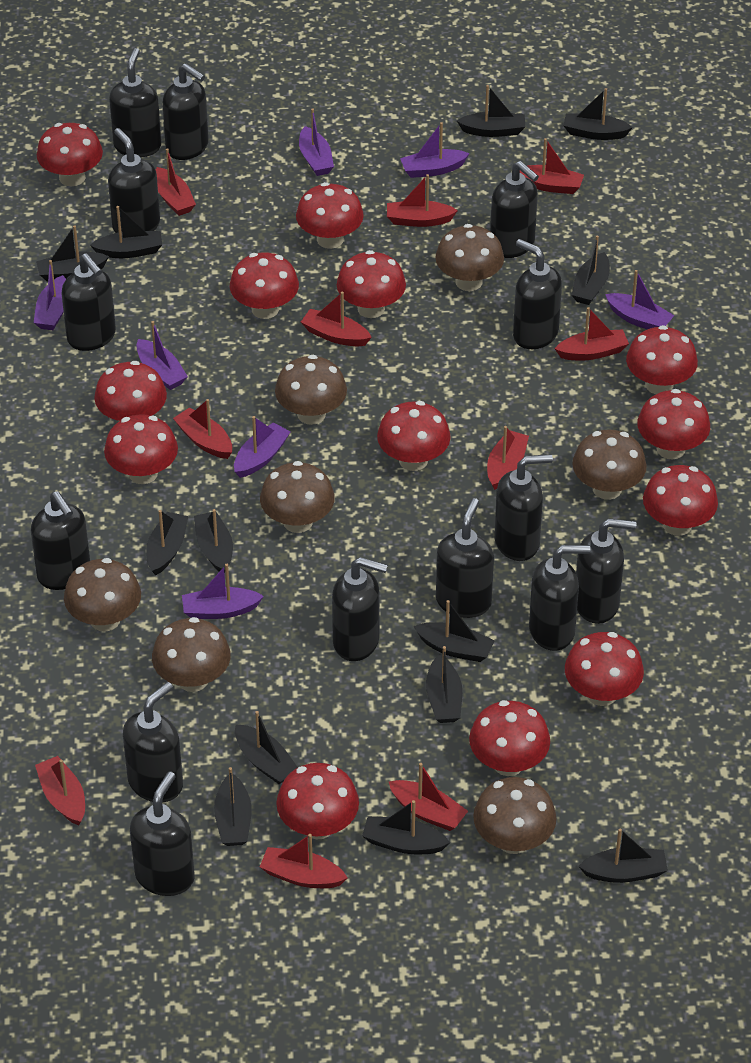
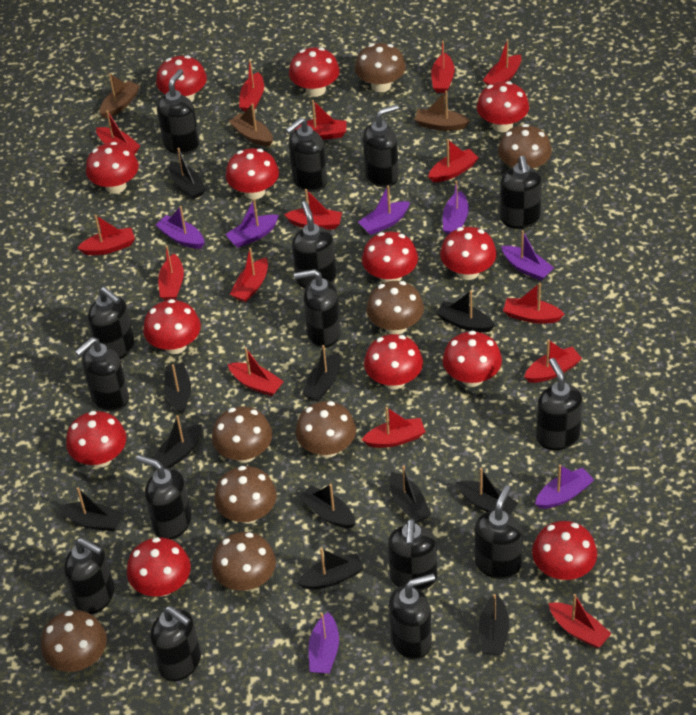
black boat: [36,225,109,282] [90,206,162,258] [146,510,188,576] [194,509,233,573] [214,767,252,846] [235,711,298,784] [362,800,450,855] [414,600,495,662] [426,646,462,723] [457,85,525,137] [563,88,633,140] [571,235,610,305] [578,829,668,883] = 13 -> [59,487,123,531] [151,415,202,469] [164,363,191,414] [169,148,206,199] [297,548,364,589] [299,484,355,528] [302,345,340,401] [389,465,431,523] [436,290,495,332] [456,468,518,515] [479,594,509,655] = 11
black soap dispenser: [31,491,90,590] [61,253,116,351] [108,128,160,233] [109,48,161,157] [123,682,183,803] [130,772,195,896] [162,63,209,160] [332,557,388,661] [436,498,494,618] [490,161,539,258] [494,454,553,561] [513,239,562,349] [529,545,590,651] [576,518,636,624] = 14 -> [64,538,115,614] [75,337,129,412] [88,287,134,359] [136,455,192,539] [150,606,201,681] [157,69,200,155] [286,117,327,192] [292,201,336,289] [294,269,341,348] [363,104,399,187] [388,519,438,591] [389,573,435,660] [475,485,523,579] [500,156,542,229] [536,358,583,450] = 15
brown boat: none = 0 -> [100,73,140,119] [229,103,273,147] [415,91,470,131] = 3
brown mushroom: [64,558,141,631] [152,617,231,692] [260,461,335,533] [275,355,347,425] [435,224,504,291] [473,777,556,854] [572,430,647,500] = 7 -> [41,610,107,672] [212,406,272,463] [212,532,276,591] [214,466,277,524] [296,401,356,458] [355,43,406,92] [366,281,424,335] [498,124,552,169] = 8
red boat: [35,756,85,825] [156,148,196,216] [173,399,232,459] [260,834,348,888] [301,292,372,346] [387,174,458,227] [389,763,468,831] [487,426,529,490] [520,138,584,194] [555,307,629,361] = 10 -> [77,215,135,255] [96,110,140,154] [158,245,184,300] [228,348,284,396] [230,247,268,302] [239,60,264,112] [284,189,342,230] [295,100,347,140] [362,407,426,448] [428,139,479,182] [431,41,455,93] [483,39,522,86] [503,283,565,324] [524,339,582,383] [549,594,612,648] = 15

